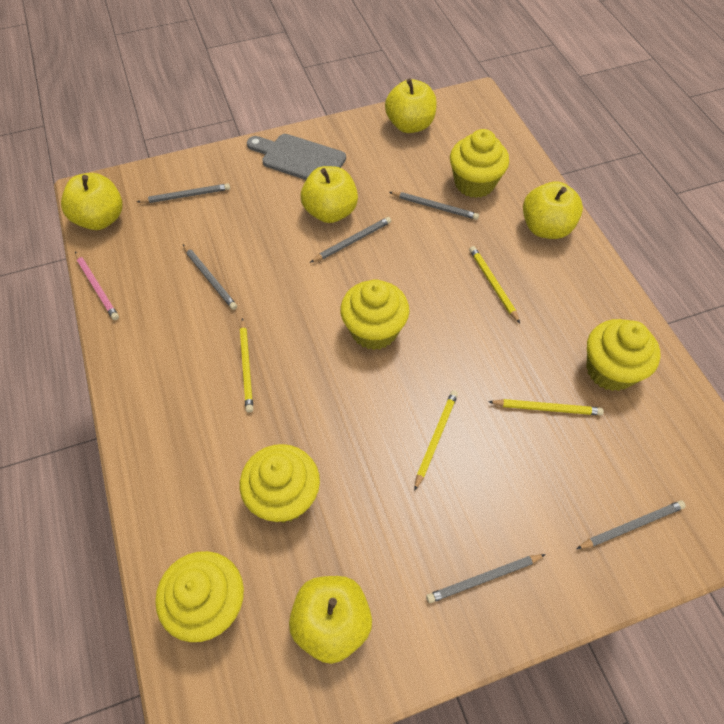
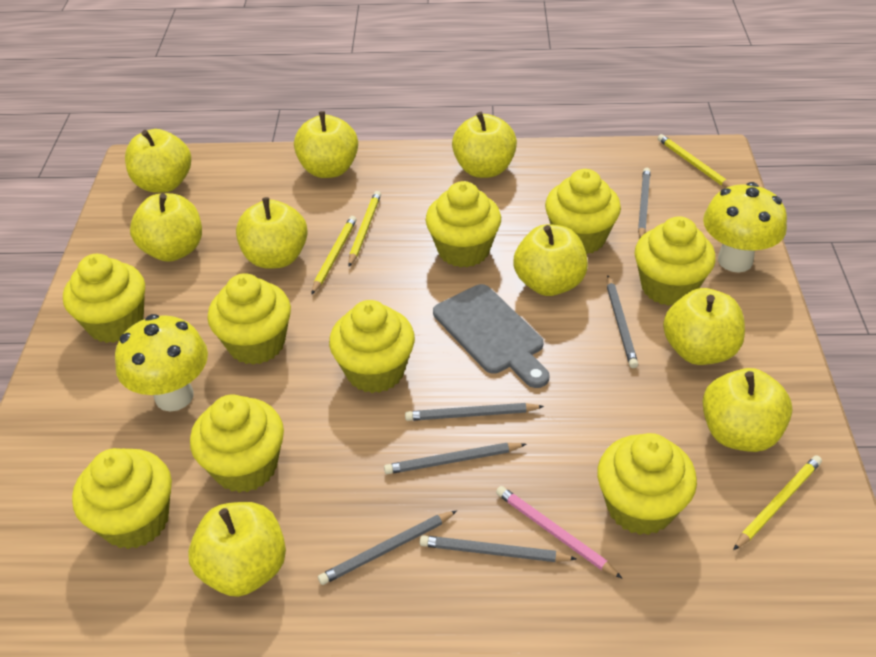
yellow apple: [61,173,123,230] [289,576,372,664] [301,166,358,223] [385,78,437,133] [523,181,583,239] = 5 -> [125,129,191,193] [130,193,202,262] [188,502,286,597] [236,197,308,269] [294,111,358,178] [452,112,517,178] [513,224,588,296] [663,288,745,365] [702,368,793,452] = 9
yellow cupcake: [155,551,244,642] [240,444,320,523] [340,279,410,350] [450,129,509,198] [586,319,661,391] = 5 -> [63,254,145,343] [72,448,172,549] [190,394,284,493] [207,273,291,365] [329,300,415,393] [426,181,501,268] [545,169,621,255] [597,433,697,535] [635,216,716,306] = 9
yellow mushroom: none = 0 -> [115,314,208,411] [703,182,787,272] = 2

